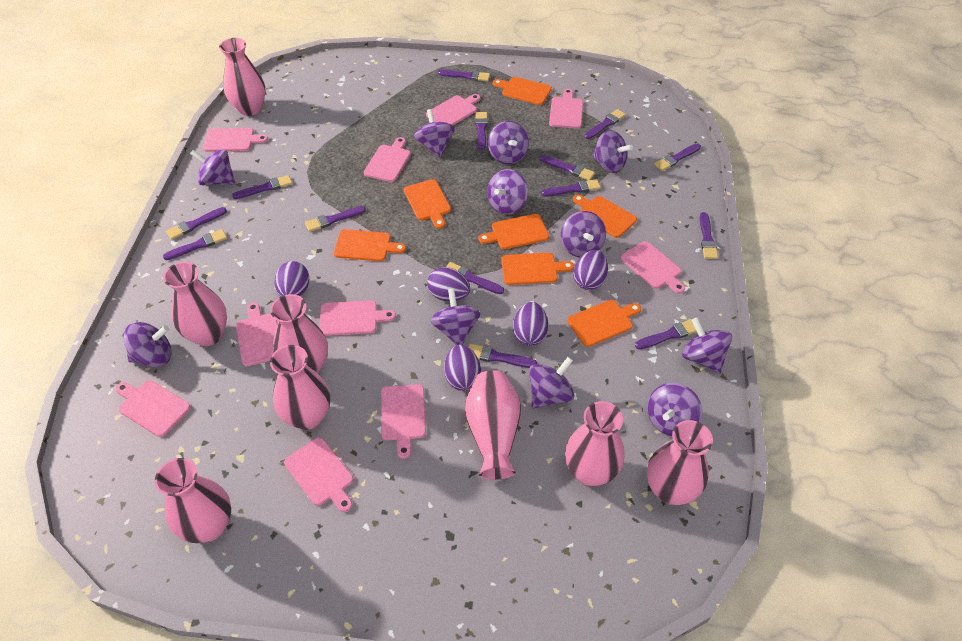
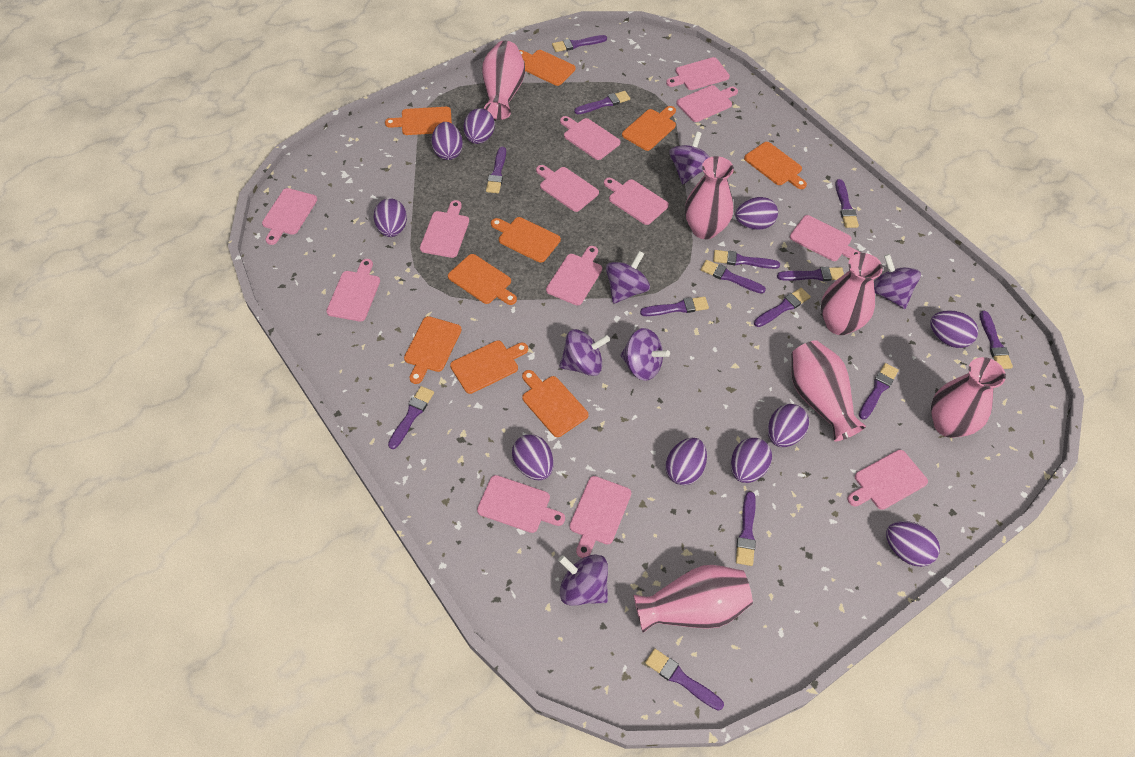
orange cutting board: [334,229,406,261] [404,179,451,229] [478,214,549,249] [493,77,552,105] [501,253,574,285] [567,300,641,347] [573,195,637,238] = 7 -> [385,107,452,135] [404,316,462,384] [448,254,517,305] [450,341,528,394] [491,217,561,263] [519,50,576,86] [522,370,588,437] [622,106,676,151] [744,142,807,189] = 9
pink cutting board: [116,380,191,437] [203,128,268,152] [236,302,277,366] [284,437,353,512] [319,300,396,336] [364,137,411,182] [381,384,426,459] [426,94,480,125] [549,89,583,129] [621,241,685,294] = 10 -> [262,188,317,245] [326,259,380,322] [420,200,469,258] [477,475,565,533] [536,165,599,212] [546,246,602,305] [560,116,621,160] [569,476,631,558] [604,178,669,225] [666,57,730,90] [676,85,738,122] [790,215,861,261] [847,450,928,510] = 13
pink vase: [155,458,231,543] [163,262,227,346] [219,38,266,116] [270,294,328,374] [270,345,330,430] [465,370,521,480] [565,401,624,486] [647,420,713,505] = 8 -> [482,41,525,120] [633,565,753,633] [685,156,734,239] [791,340,866,441] [821,253,883,335] [931,357,1006,438] = 6
purple egg: [274,261,309,297] [427,267,470,302] [444,345,481,391] [513,302,548,346] [573,250,608,290] = 5 -> [374,198,407,237] [431,122,463,160] [463,108,495,144] [512,434,554,480] [665,438,707,485] [731,438,772,483] [735,197,778,230] [768,404,809,447] [886,521,940,567] [930,310,978,348] = 10
purple spinning top: [123,322,172,367] [190,149,236,185] [414,109,455,158] [430,288,480,345] [487,169,528,214] [488,121,529,164] [529,357,575,409] [561,211,606,257] [592,130,633,173] [647,383,703,437] [682,318,732,373] = 11 -> [558,554,608,606] [559,329,610,376] [606,251,650,304] [620,328,670,381] [669,132,710,184] [874,254,921,309] = 6

